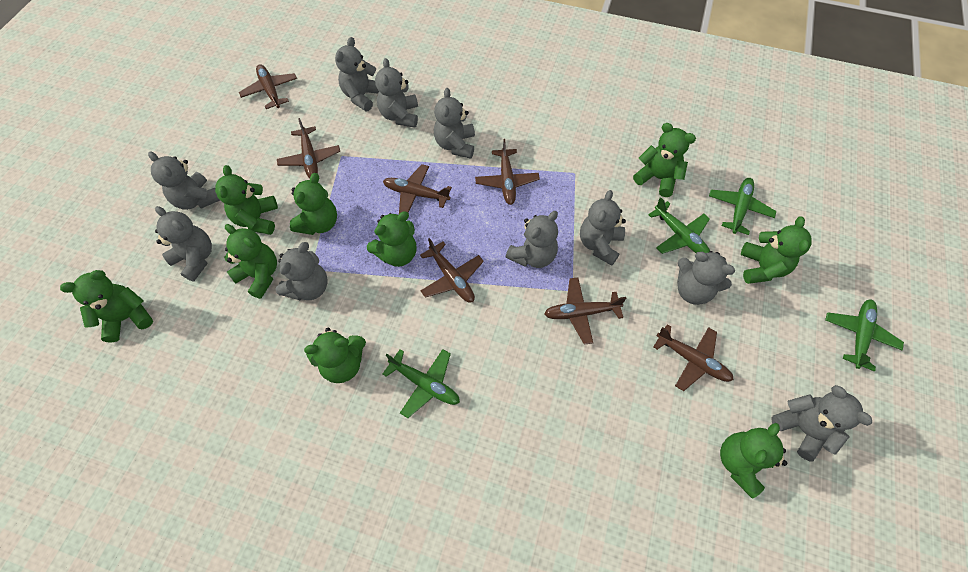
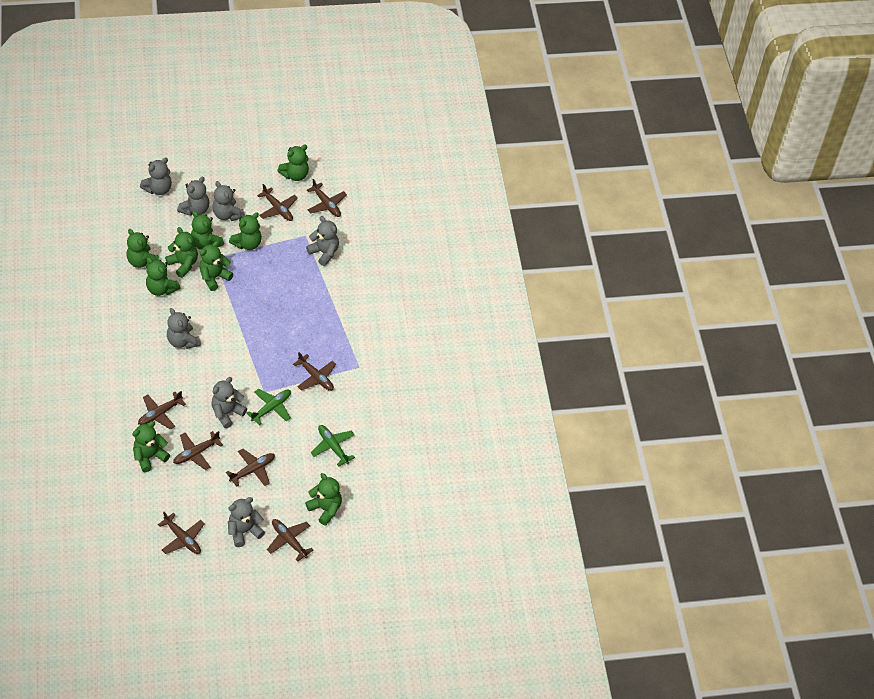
brown plane: [239,64,297,109] [277,118,340,179] [383,164,452,214] [420,238,484,303] [475,139,540,205] [544,278,626,345] [653,324,734,391] = 7 -> [138,391,186,430] [158,512,205,554] [173,431,223,470] [226,449,275,487] [257,184,298,221] [267,519,313,562] [293,352,336,391] [307,179,347,217] = 8
green plane: [383,349,460,418] [648,197,710,254] [709,178,776,235] [825,300,904,371] = 4 -> [246,389,291,425] [310,425,355,467] = 2
grey teddy bear: [148,152,220,210] [155,206,212,281] [275,242,328,301] [335,37,379,111] [375,58,418,128] [434,88,475,159] [506,211,558,268] [580,190,626,266] [677,251,735,305] [771,385,872,462] = 10 -> [140,158,172,195] [167,308,201,349] [177,176,209,216] [212,181,245,221] [212,377,247,428] [228,497,265,547] [306,216,339,266] = 7

